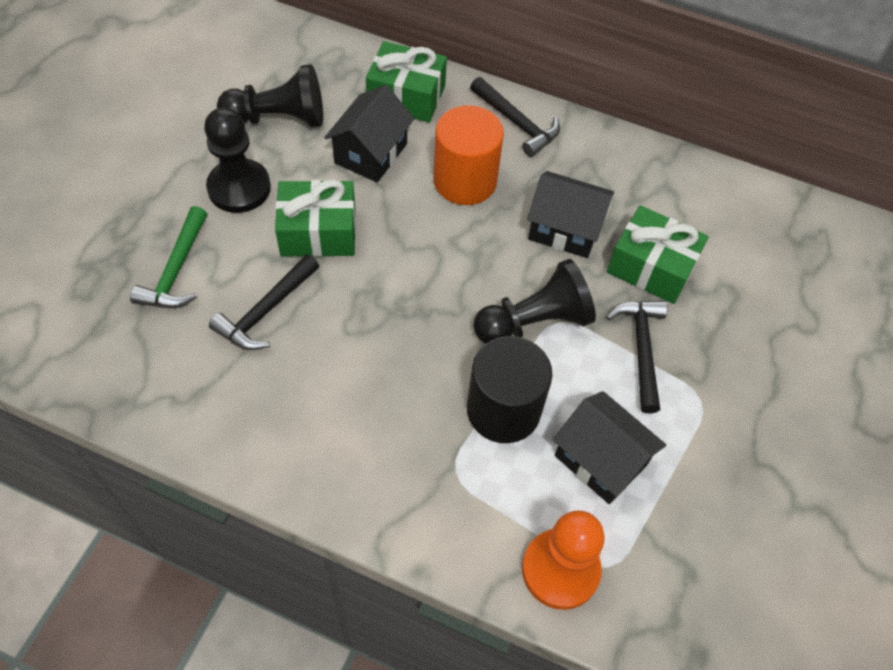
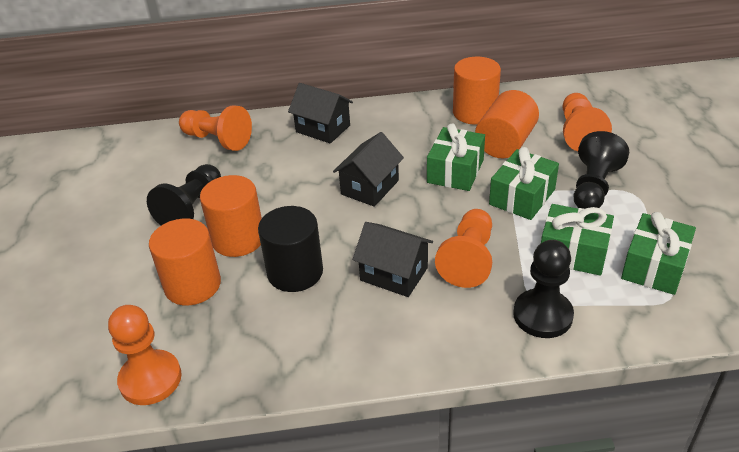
black hammer: [209,254,319,350] [470,77,560,157] [606,300,668,413] = 3 -> none = 0
green gift: [275,179,356,257] [366,41,447,123] [607,205,708,304] = 3 -> [427,123,485,191] [489,147,559,220] [541,204,614,276] [621,212,696,295] = 4
green hammer: [130,206,207,308] = 1 -> none = 0
orange cylinder: [433,105,504,205] = 1 -> [149,219,221,305] [200,175,262,257] [453,57,501,125] [475,90,539,159] = 4
orange pawn: [522,511,605,610] = 1 -> [108,305,182,405] [179,105,252,151] [435,209,492,288] [562,93,612,152] = 4

